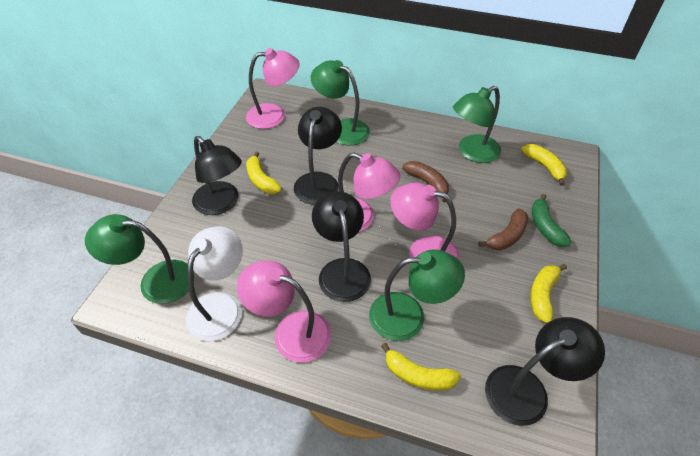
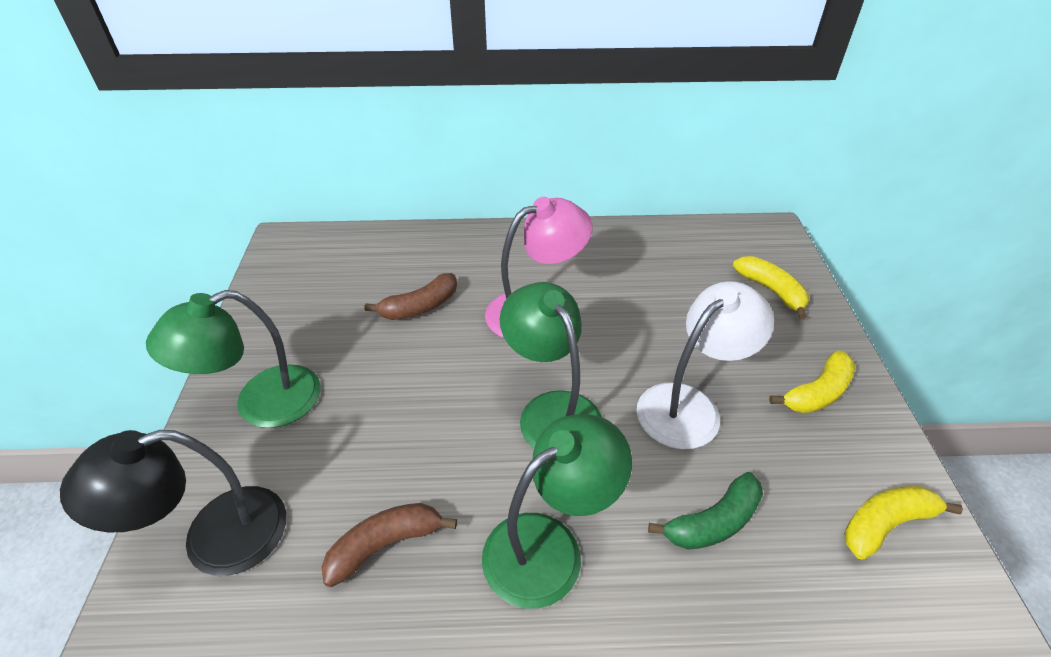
black lamp: [192,136,242,215] [294,107,342,205] [312,191,371,302] [485,317,605,426] = 4 -> [60,430,286,576] = 1
green lamp: [85,214,194,304] [311,60,370,146] [369,250,465,341] [453,86,501,163] = 4 -> [146,290,321,428] [482,414,632,609] [500,282,602,449] = 3
pink lamp: [237,260,331,362] [246,48,300,129] [338,153,400,232] [390,183,460,260] = 4 -> [485,197,593,338] = 1
yellow banana: [246,152,282,194] [381,343,461,390] [521,144,567,186] [530,264,567,323] = 4 -> [733,256,809,319] [769,350,855,413] [844,486,963,560] = 3

